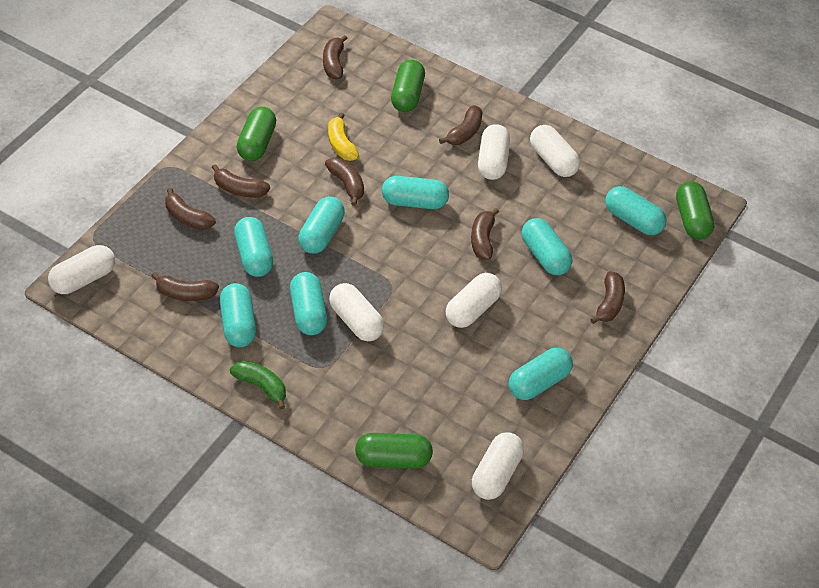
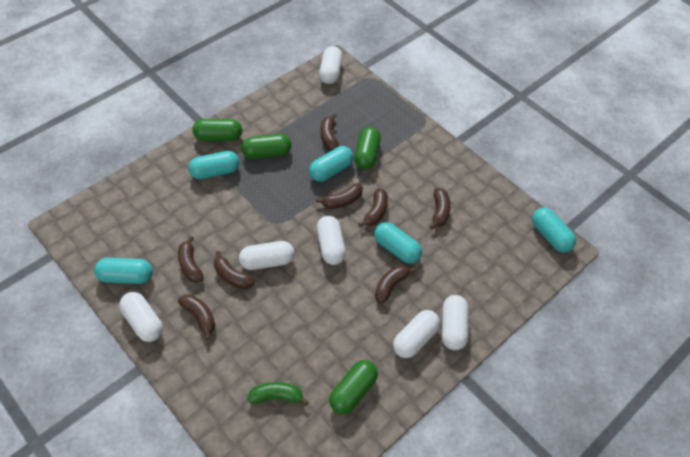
turquoise capsule: [220,283,256,347] [234,217,273,277] [290,272,327,335] [298,197,345,254] [382,176,449,209] [509,348,573,400] [522,218,572,275] [605,186,667,235] = 8 -> [94,258,153,284] [188,151,240,179] [309,146,354,182] [374,222,422,263] [532,208,576,252] = 5
yellow banana: [328,113,359,161] = 1 -> none = 0

